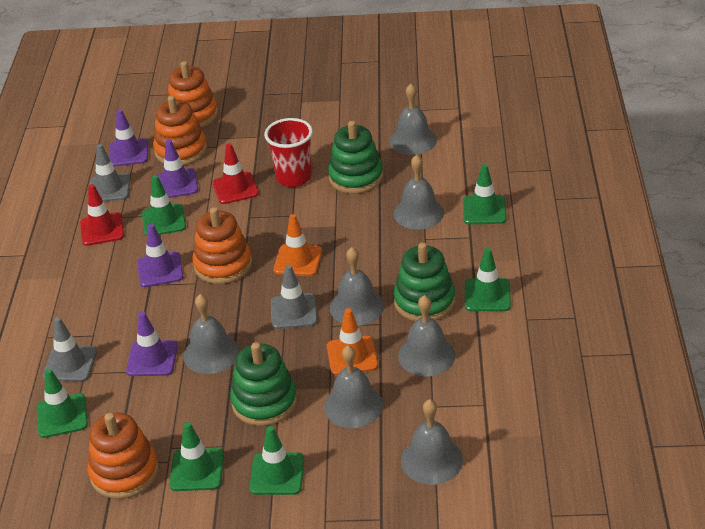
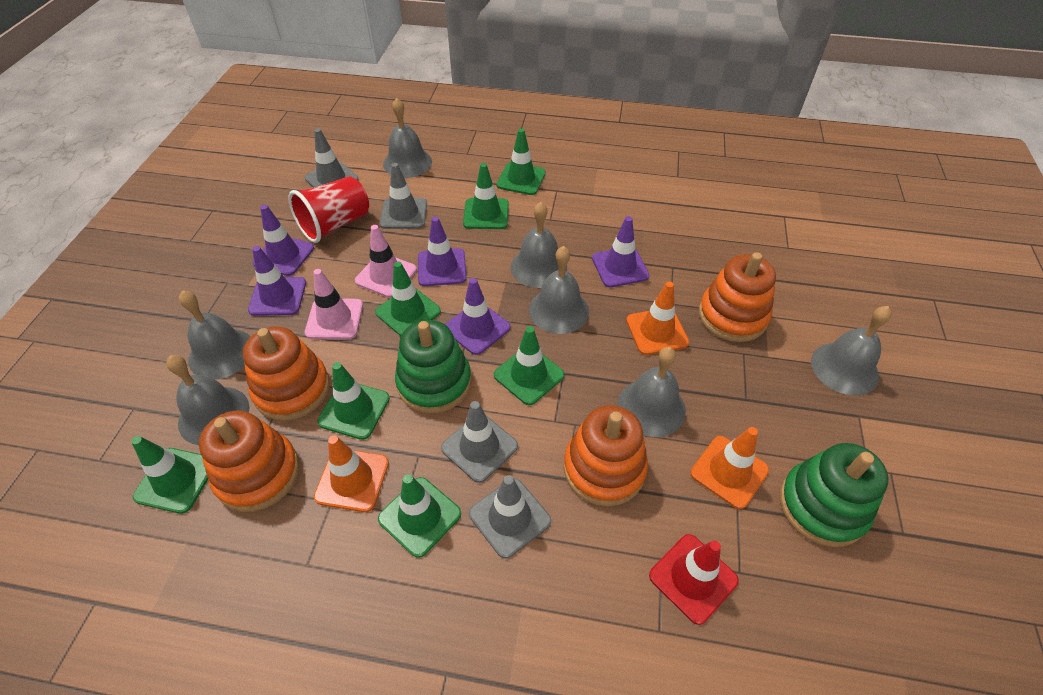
green stacking toy: [230,342,297,426] [328,121,383,194] [393,242,455,321] = 3 -> [395,320,472,414] [780,443,889,547] = 2
green traffic cone: [36,369,88,438] [142,175,186,236] [169,422,224,491] [249,426,304,495] [463,164,506,224] [465,248,511,311] = 6 -> [131,436,208,514] [317,362,390,440] [375,262,441,336] [378,474,461,558] [463,163,509,229] [494,326,564,405] [497,129,546,195] = 7
grey traffic cone: [43,317,97,382] [90,144,130,202] [271,265,317,329] = 3 -> [304,128,358,188] [380,163,427,229] [441,401,518,483] [469,475,551,559] = 4
orange traffic cone: [273,214,322,276] [327,308,378,376] = 2 -> [314,435,389,512] [626,281,689,355] [690,427,769,509] = 3
pink traffic cone: none = 0 -> [305,269,363,339] [355,225,417,298] = 2
purple traffic cone: [109,109,148,167] [126,312,178,376] [137,224,183,287] [157,139,198,198] = 4 -> [248,246,306,316] [253,205,314,276] [418,217,467,286] [445,278,511,355] [592,216,649,287] = 5
red traffic cone: [80,184,124,246] [213,143,259,204] = 2 -> [649,534,739,625] = 1

